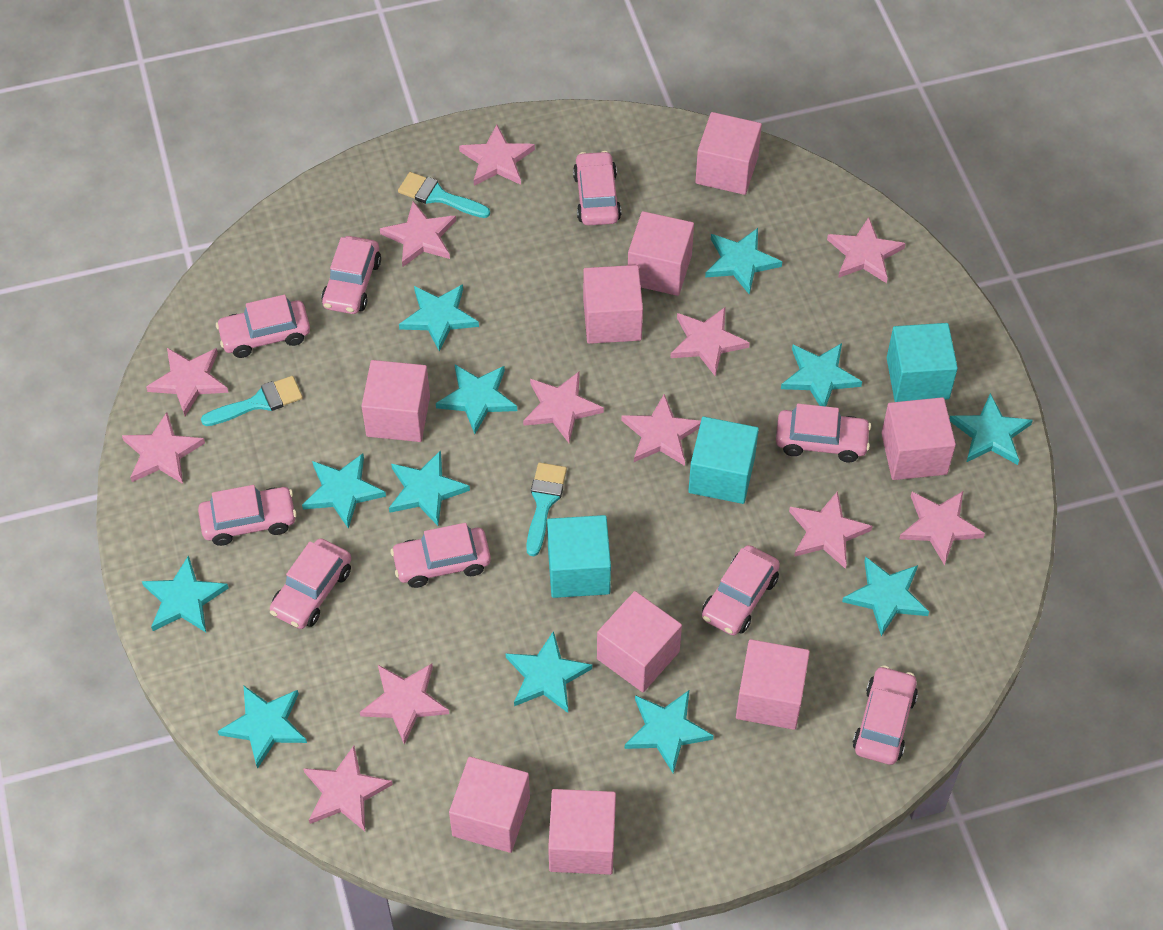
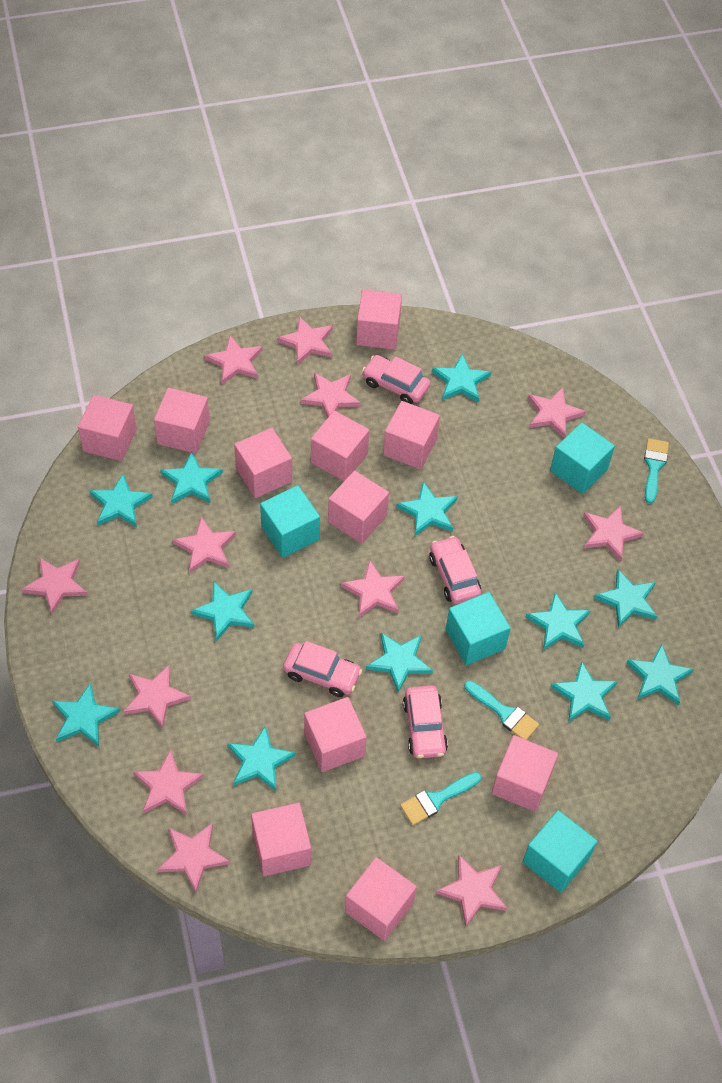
pink car: [198,485,297,546] [216,295,310,358] [270,538,351,629] [321,236,381,314] [391,523,491,588] [573,151,621,225] [702,545,780,635] [776,403,871,462] [853,665,918,765] = 9 -> [283,641,362,697] [362,355,430,404] [403,686,448,759] [429,536,481,604] = 4
pink cube: [362,360,430,442] [449,757,530,853] [548,789,616,875] [583,265,643,344] [597,591,682,692] [628,211,694,296] [695,112,762,195] [736,639,810,730] [881,397,956,480] = 9 -> [78,395,137,461] [154,388,210,454] [234,428,292,498] [251,803,311,876] [304,697,367,772] [311,411,369,481] [328,470,389,544] [345,857,417,941] [356,289,402,350] [383,401,440,470] [492,735,558,812] = 11
turquoise cube: [547,515,611,598] [688,417,759,504] [887,323,958,402] = 3 -> [260,485,320,558] [446,592,511,665] [522,810,597,893] [550,422,615,494] = 4

